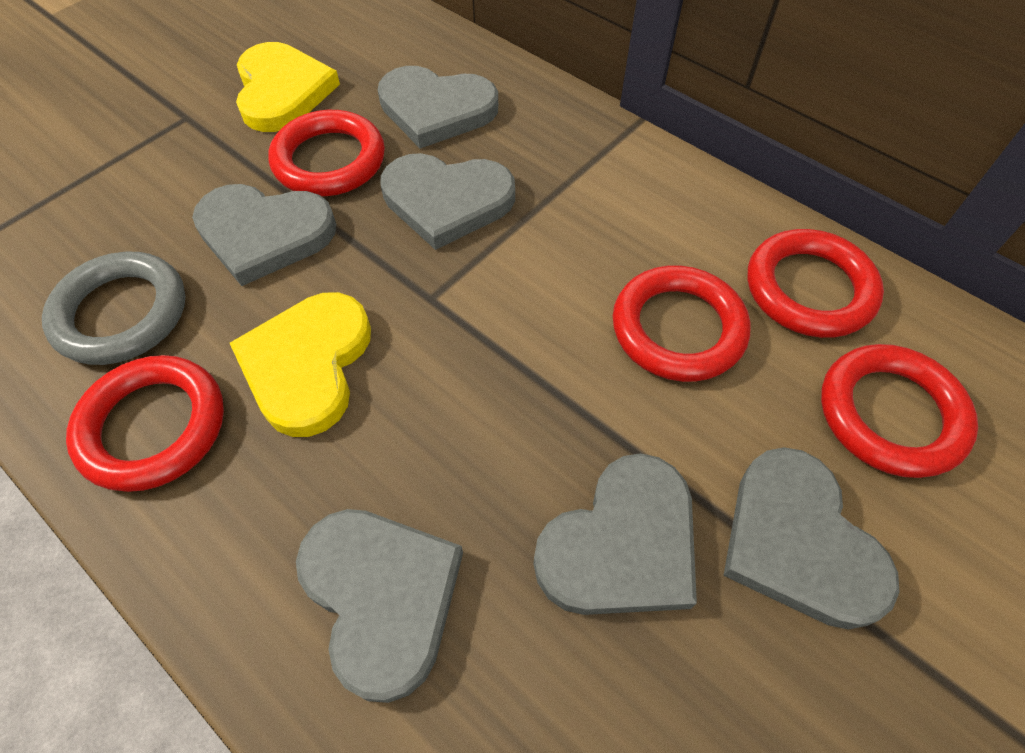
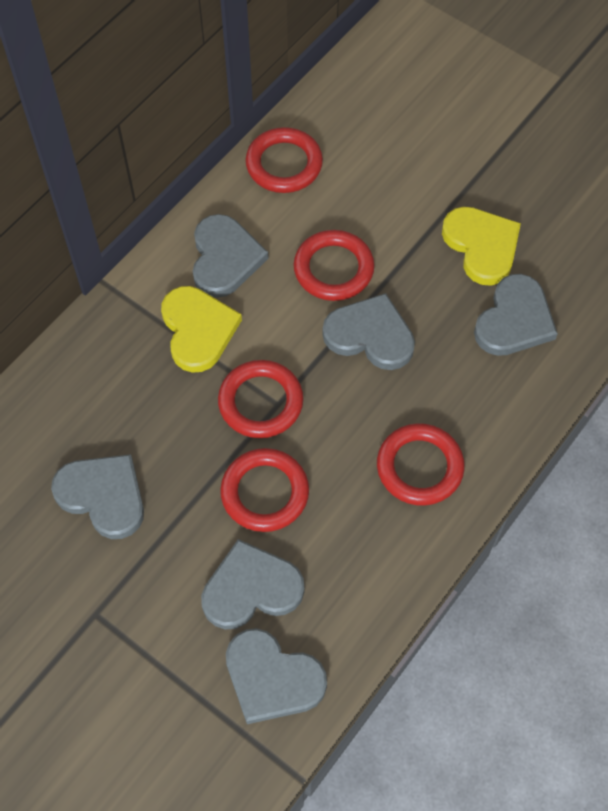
grey ring: [42,252,185,365] = 1 -> none = 0

